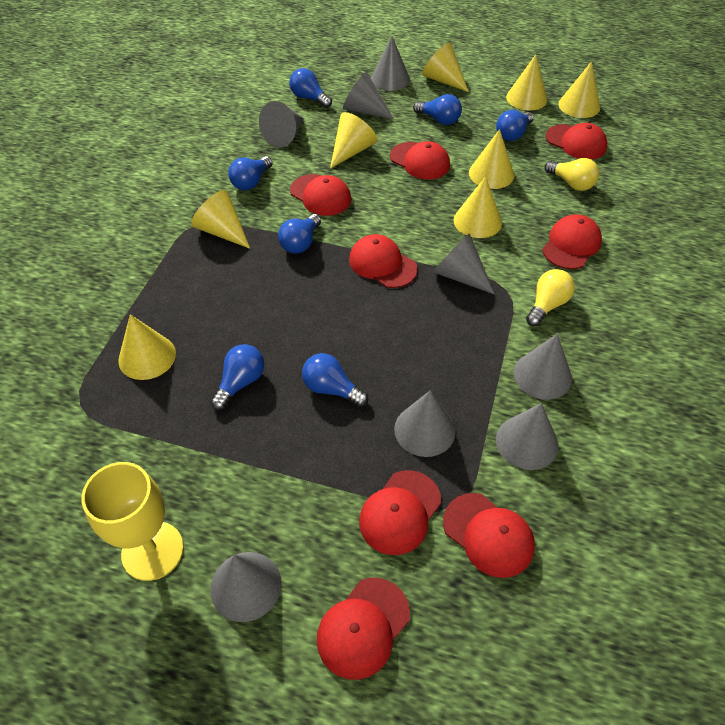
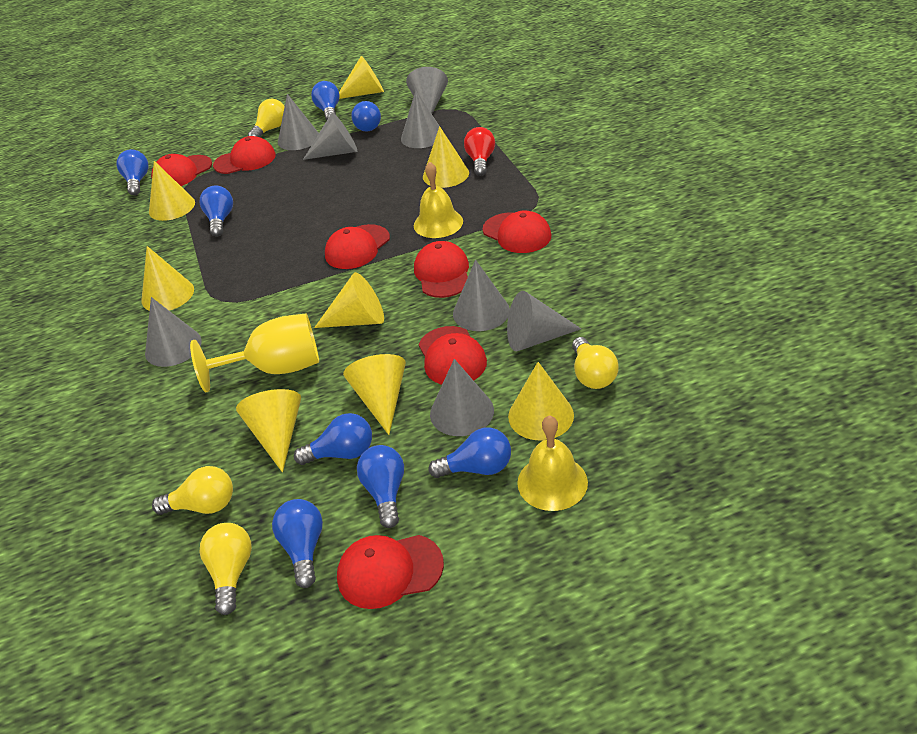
blue light bulb: [210,344,264,410] [228,156,272,190] [278,214,321,254] [289,68,332,108] [302,353,368,407] [413,94,462,125] [496,110,534,141] = 7 -> [117,149,149,195] [200,185,233,236] [272,499,323,588] [294,413,372,465] [311,81,339,120] [351,101,381,132] [357,445,404,528] [429,428,511,478] = 8
red cap: [290,174,351,216] [317,578,410,680] [349,234,417,288] [359,470,441,555] [390,141,450,180] [443,493,535,578] [542,214,602,269] [546,123,607,160] = 8 -> [151,154,212,186] [213,136,276,174] [325,224,390,269] [337,535,444,609] [414,241,469,298] [419,326,487,385] [483,211,551,253] = 7
red light bulb: none = 0 -> [464,127,495,176] = 1
yellow bell: none = 0 -> [414,162,463,238] [517,415,588,511] = 2
yellow light bulb: [526,269,575,326] [544,158,599,191] = 2 -> [152,466,233,515] [200,523,252,615] [248,99,285,137] [572,337,619,389] = 4

